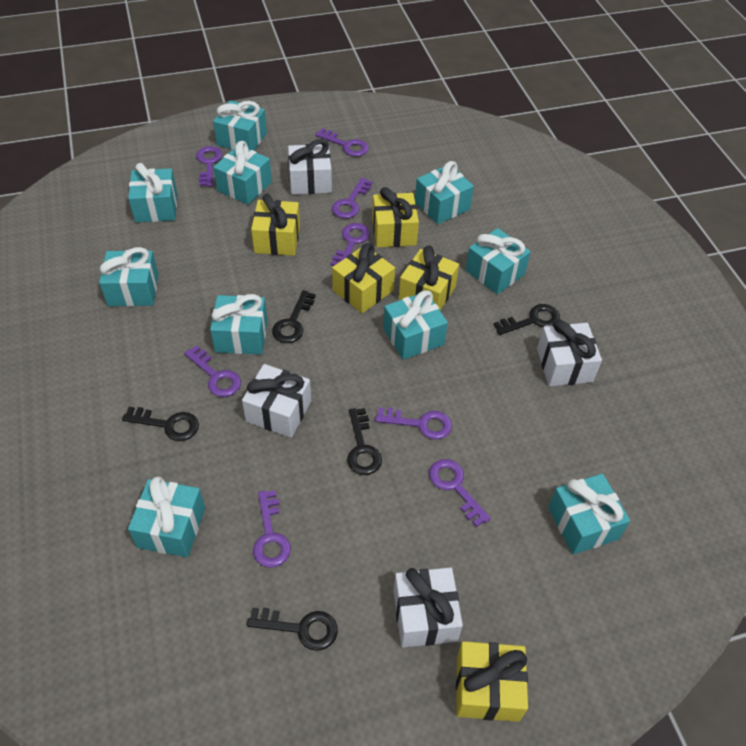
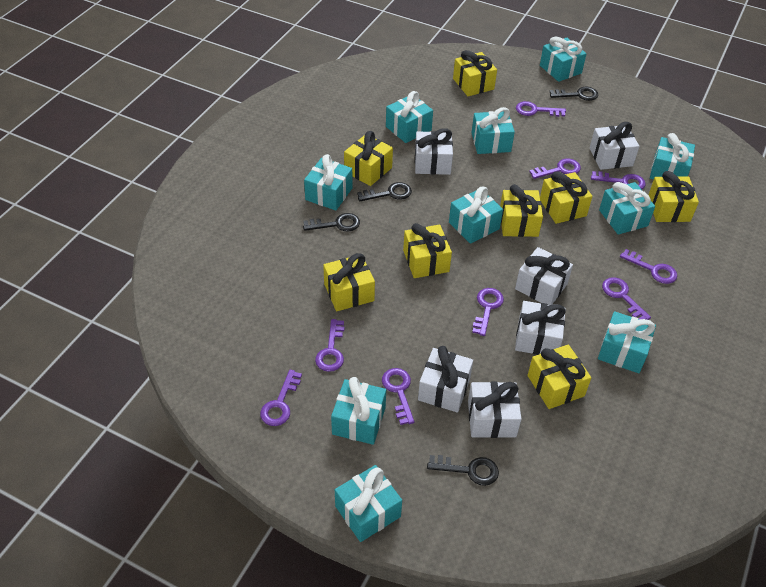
black key: [122,407,199,441] [247,607,338,651] [272,290,316,343] [347,408,382,475] [494,304,560,335] = 5 -> [303,213,360,232] [357,182,412,201] [427,455,499,486] [550,87,598,101] = 4
purple key: [184,345,241,397] [196,146,222,187] [253,490,291,568] [315,128,369,157] [331,223,370,266] [332,178,372,219] [375,408,452,440] [429,459,491,527] = 8 -> [260,370,302,426] [315,319,345,372] [382,368,415,425] [472,288,504,336] [516,101,566,117] [529,159,581,179] [591,171,646,189] [602,277,651,320] [620,249,677,284] = 9
white gift: [242,364,311,438] [288,139,332,195] [394,567,463,648] [537,319,602,386] = 4 -> [415,128,453,175] [418,346,473,413] [468,381,521,438] [515,247,573,305] [515,301,566,355] [590,122,639,170] = 6
yellow gift: [251,194,300,256] [332,243,395,313] [372,187,419,248] [399,246,459,311] [456,641,528,722] = 5 -> [323,253,375,311] [344,131,393,186] [403,223,452,278] [453,50,497,96] [500,184,543,237] [528,344,591,409] [540,172,592,224] [649,171,699,222] = 8

